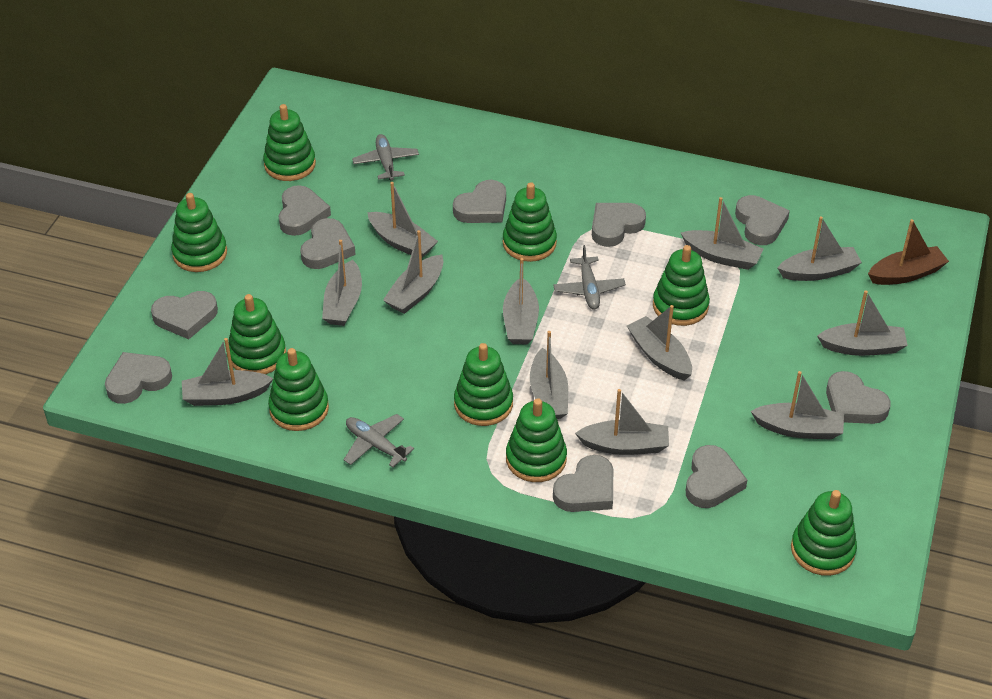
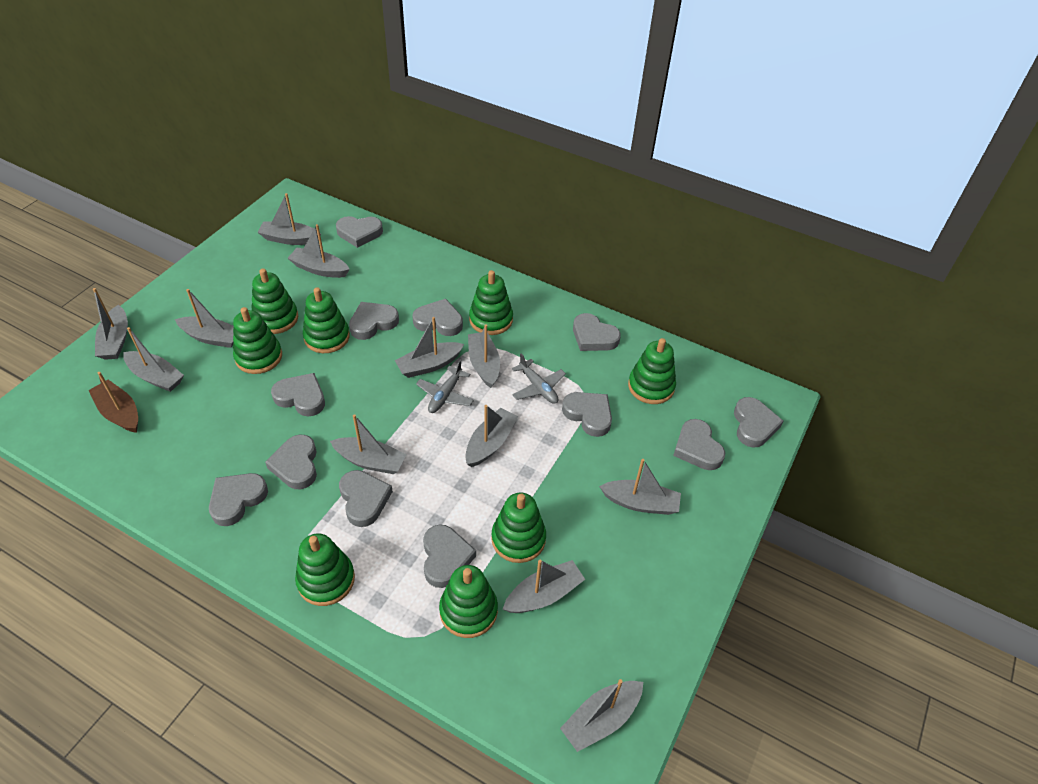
green stacking toy: [171,193,227,272] [229,294,286,374] [263,104,316,181] [268,348,329,431] [454,343,513,426] [503,182,557,262] [506,398,567,482] [653,245,710,326] [791,490,857,576] = 9 -> [233,307,282,374] [252,269,298,334] [295,533,355,606] [303,287,350,353] [439,565,498,638] [469,270,513,335] [491,493,546,563] [628,338,676,404] = 8
grey heart: [105,352,172,404] [151,291,218,339] [279,185,331,236] [300,218,356,269] [453,180,506,223] [553,455,613,512] [592,203,646,247] [686,445,747,508] [735,195,790,245] [826,371,891,424] = 10 -> [209,473,268,526] [265,435,317,489] [271,373,325,416] [336,216,383,248] [339,470,393,527] [349,302,399,340] [412,299,463,336] [423,525,476,588] [562,392,612,437] [573,313,621,351] [673,419,725,470] [734,397,783,448] = 12
grey plane: [343,414,414,468] [352,134,419,181] [553,245,626,309] = 3 -> [416,360,474,413] [512,354,566,404] = 2

